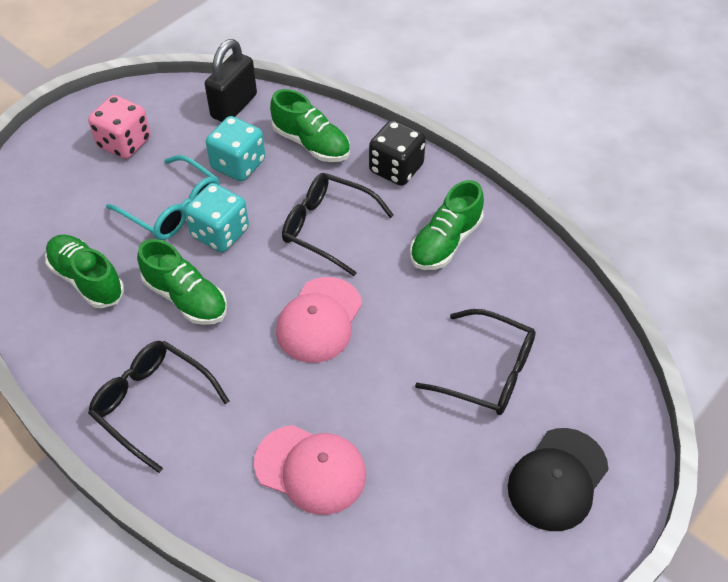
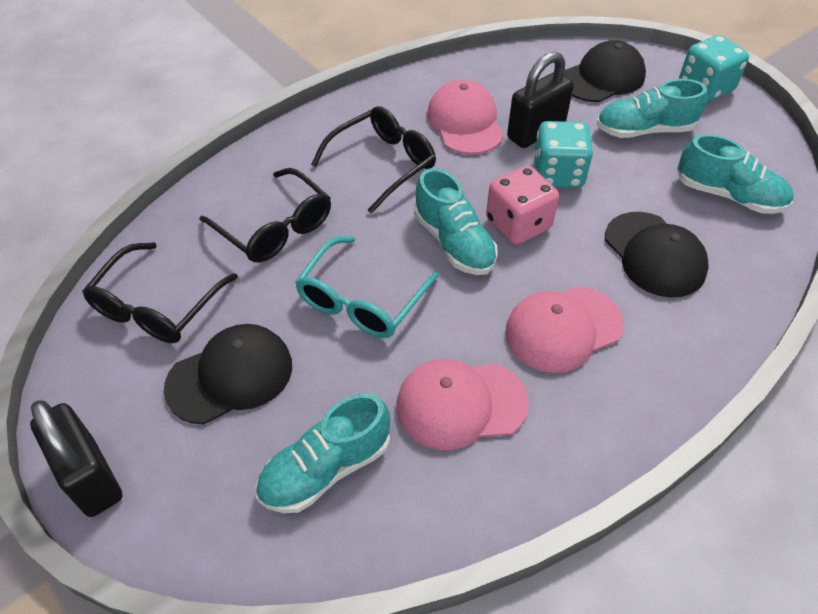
black cap: [508,428,608,531] = 1 -> [164,324,292,424] [564,40,646,102] [605,212,709,298] = 3
black dice: [369,120,426,186] = 1 -> none = 0
black padlock: [205,39,257,122] = 1 -> [30,400,122,517] [507,52,574,148] = 2
green shoe: [45,235,124,308] [137,239,227,325] [270,89,350,162] [410,180,484,270] = 4 -> none = 0
pink cap: [254,425,366,515] [276,277,362,363] = 2 -> [397,359,529,450] [427,80,504,155] [505,286,624,373] = 3
turquoise shoe: none = 0 -> [256,394,390,513] [414,168,498,275] [596,79,707,138] [677,134,793,214] = 4

